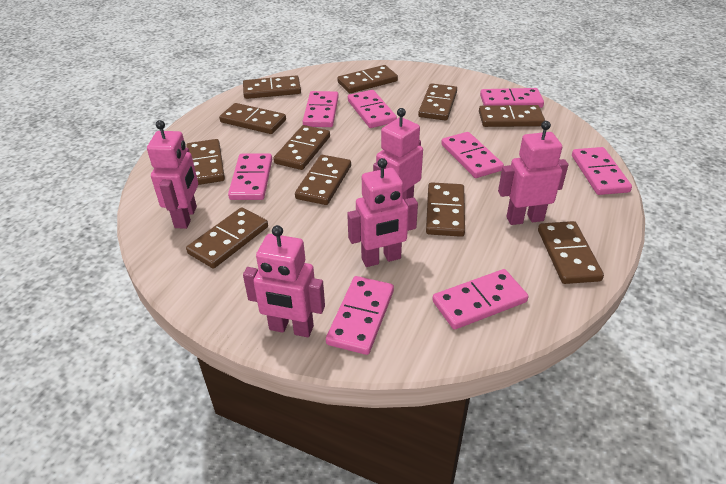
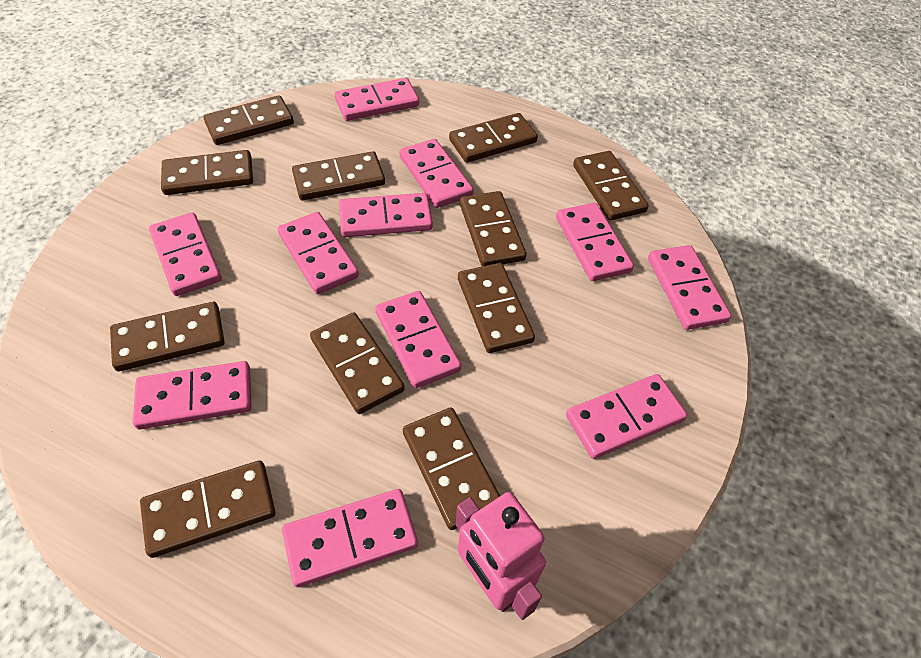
pink domino: [228,153,272,200] [303,91,339,127] [326,276,394,355] [348,90,397,128] [432,269,528,330] [441,132,504,178] [480,88,544,108] [572,147,632,195] = 8 -> [133,361,251,429] [149,212,222,296] [278,212,359,294] [282,489,418,587] [335,78,419,121] [339,193,433,237] [375,291,461,388] [399,139,474,208] [556,203,634,281] [566,374,687,459] [648,245,731,330] = 11
pink robot: [147,120,198,229] [243,225,325,337] [347,158,418,267] [373,108,423,201] [498,121,568,225] = 5 -> [456,492,546,620] = 1

